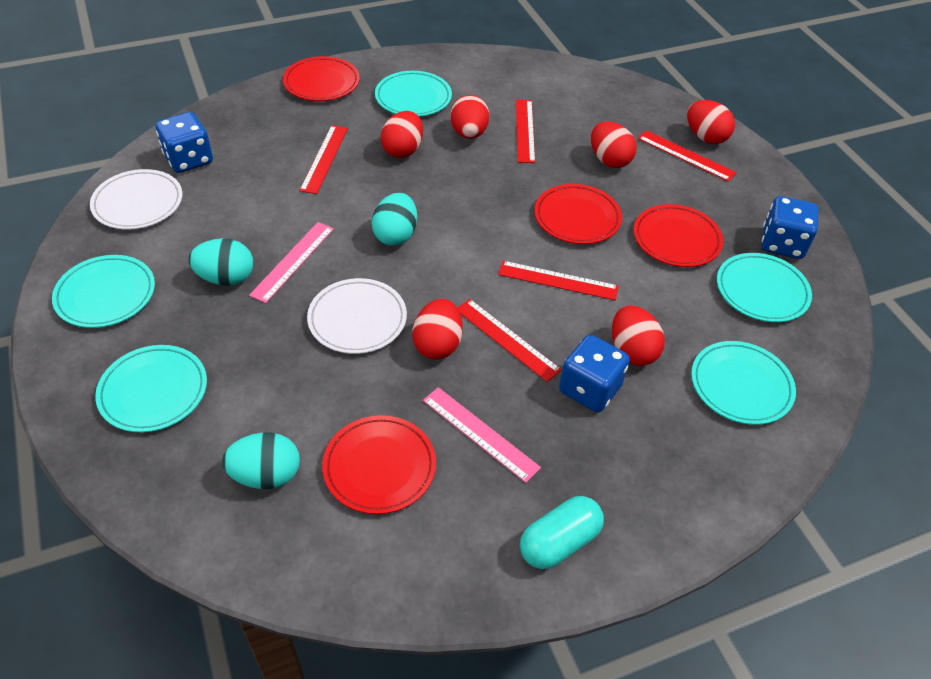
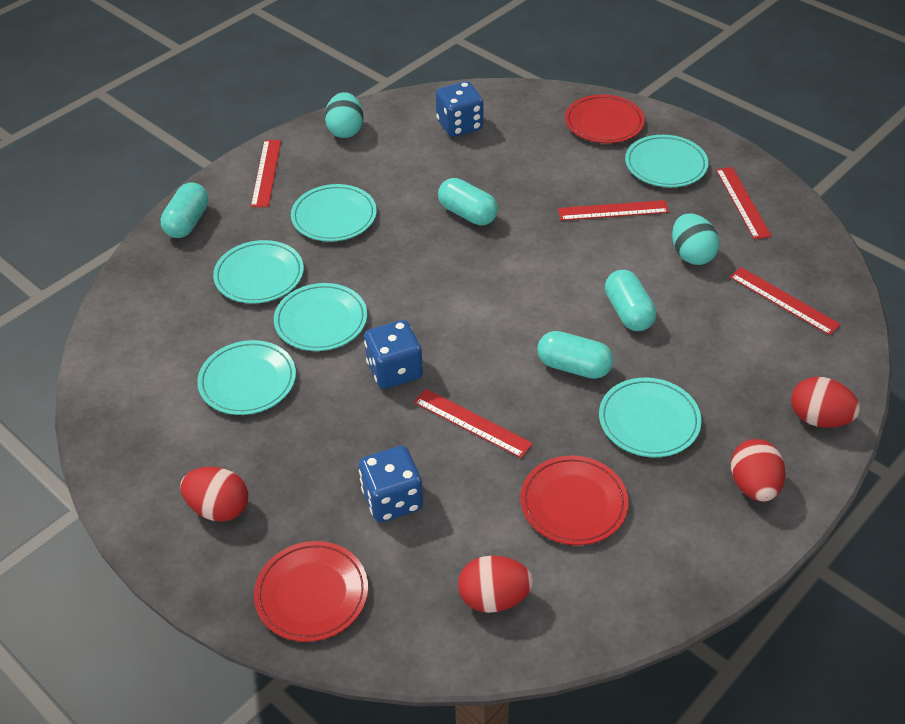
pink ruler: [249,222,334,303] [423,387,541,483] = 2 -> none = 0
red egg: [381,111,423,158] [413,299,463,360] [451,95,489,139] [591,121,637,168] [612,305,665,366] [687,100,735,144] = 6 -> [180,467,248,522] [458,555,533,613] [731,439,786,502] [791,377,860,428] = 4
red plate: [283,56,360,101] [322,415,436,514] [534,184,622,244] [634,204,723,267] = 4 -> [254,541,368,642] [520,456,629,545] [565,94,645,143] = 3
turquoise capsule: [520,496,604,569] = 1 -> [161,182,209,238] [438,178,498,225] [537,331,613,379] [605,270,656,331] = 4
turquoise egg: [189,238,253,286] [222,433,300,489] [372,193,417,246] = 3 -> [325,92,363,138] [672,213,719,265] = 2
turquoise plate: [52,255,155,328] [95,345,207,432] [375,71,452,117] [691,341,796,425] [717,253,812,322] = 5 -> [197,340,296,415] [213,240,304,304] [274,283,367,351] [291,184,377,242] [599,378,701,457] [625,135,709,187] = 6
white plate: [90,169,183,229] [307,278,407,354] = 2 -> none = 0

